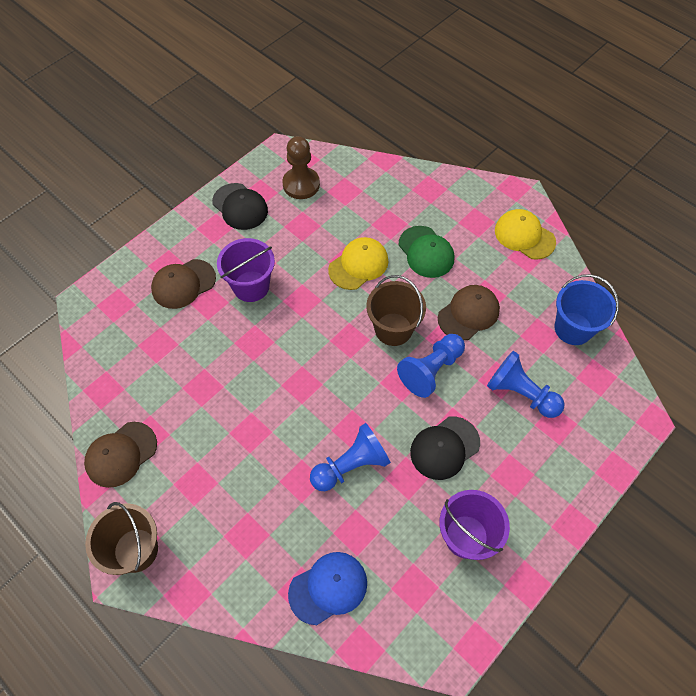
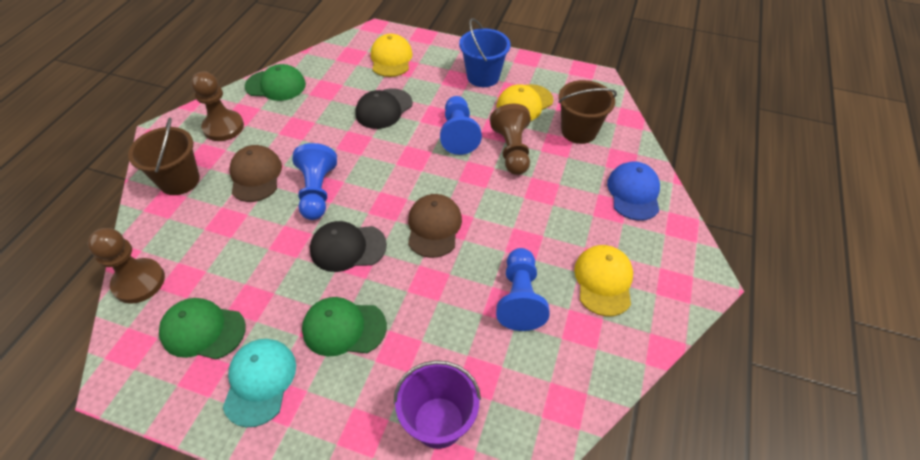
brown cap: [84,422,157,488] [151,259,216,309] [438,285,500,340] = 3 -> [229,145,282,202] [408,194,462,258] = 2
brown pawn: [282,136,320,199] = 1 -> [87,228,165,304] [191,71,244,141] [490,104,531,175] = 3
green cap: [399,226,454,278] = 1 -> [159,298,246,359] [245,64,306,101] [302,297,387,356] = 3
purple bucket: [217,238,275,302] [439,490,510,560] = 2 -> [394,360,481,449] = 1
turquoise cap: none = 0 -> [223,339,296,428] = 1
yellow cap: [328,237,388,290] [495,209,556,260] = 2 -> [371,34,413,77] [496,84,553,121] [574,245,633,316] = 3

